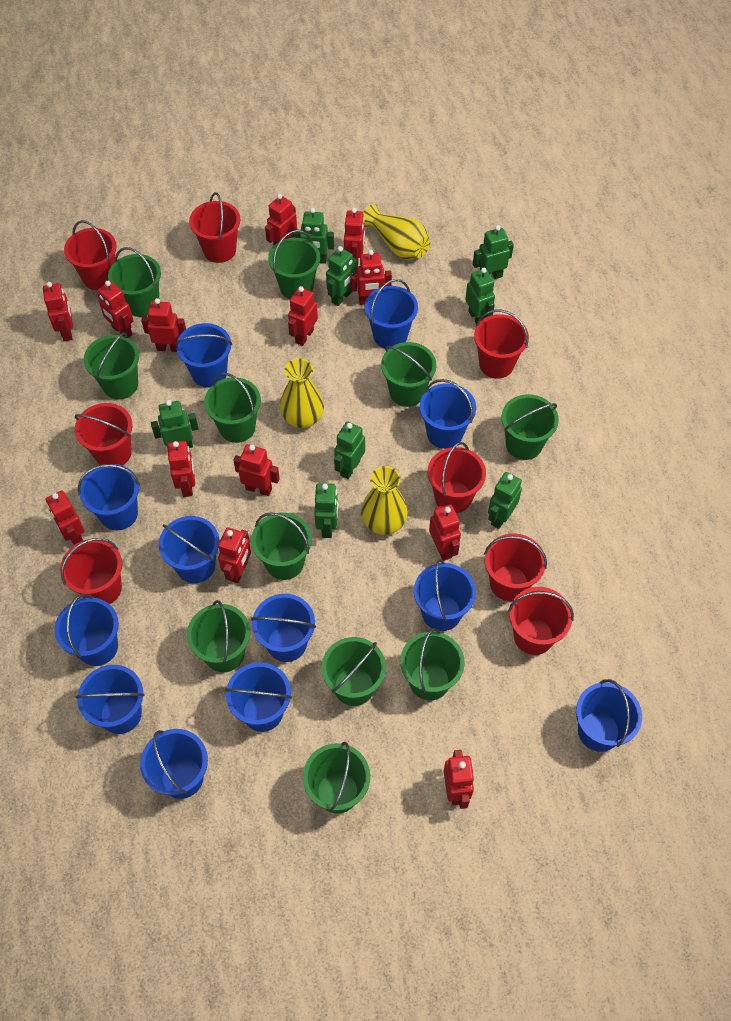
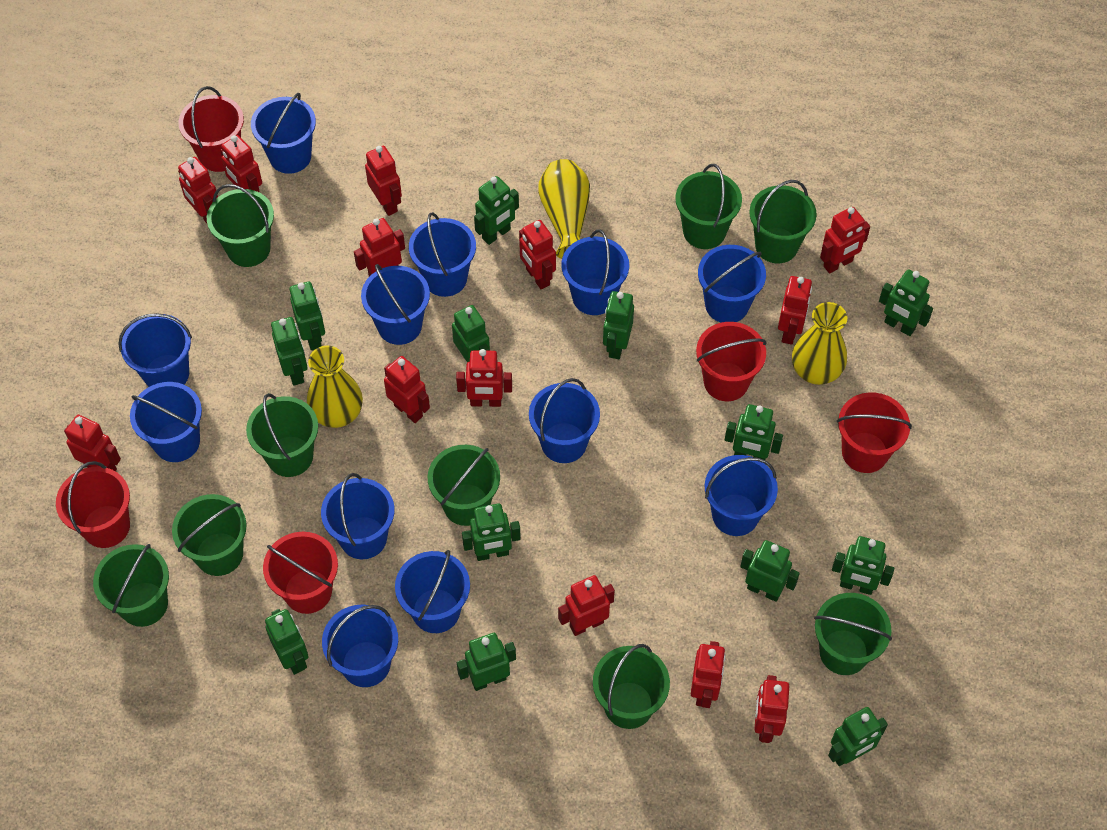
green bucket: [84,332,139,399] [108,247,161,317] [187,600,250,672] [204,373,261,443] [251,512,312,580] [268,230,320,299] [303,742,370,814] [322,637,386,706] [381,342,436,407] [400,628,465,700] [501,394,559,460] = 11 -> [93,544,169,627] [172,494,246,576] [207,184,274,267] [246,393,318,477] [428,445,500,526] [593,644,670,729] [675,164,742,249] [749,180,817,263] [814,593,892,675] = 9
green robot: [151,400,199,448] [293,208,334,264] [315,483,338,538] [326,246,357,306] [334,421,365,479] [465,268,495,324] [473,225,514,279] [488,472,522,529] = 8 -> [265,609,309,675] [271,317,308,386] [290,281,325,350] [452,305,490,362] [457,633,516,691] [462,503,521,561] [474,176,519,245] [603,291,634,359] [725,404,783,460] [740,540,800,602] [828,707,888,766] [832,536,894,595] [879,269,933,336] = 13
red bucket: [60,538,122,604] [64,220,117,290] [75,403,133,465] [189,192,240,263] [427,442,486,513] [474,310,529,379] [484,533,547,601] [508,587,574,655] = 8 -> [56,461,130,548] [179,86,244,172] [263,532,338,614] [696,322,767,401] [837,392,912,473] = 5

